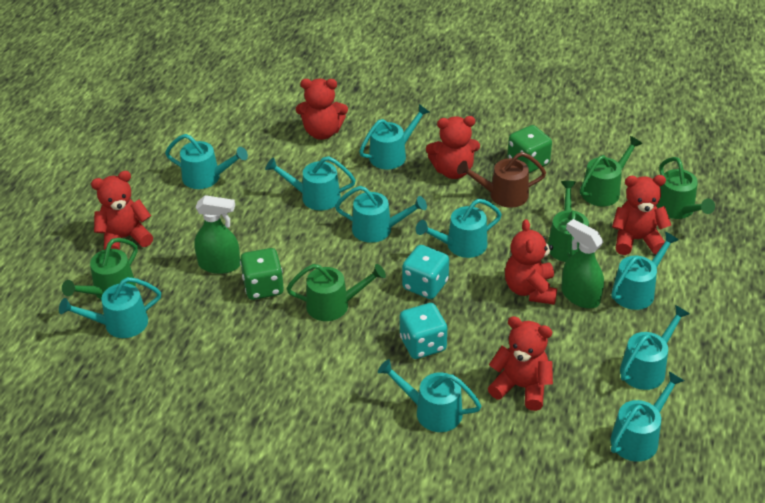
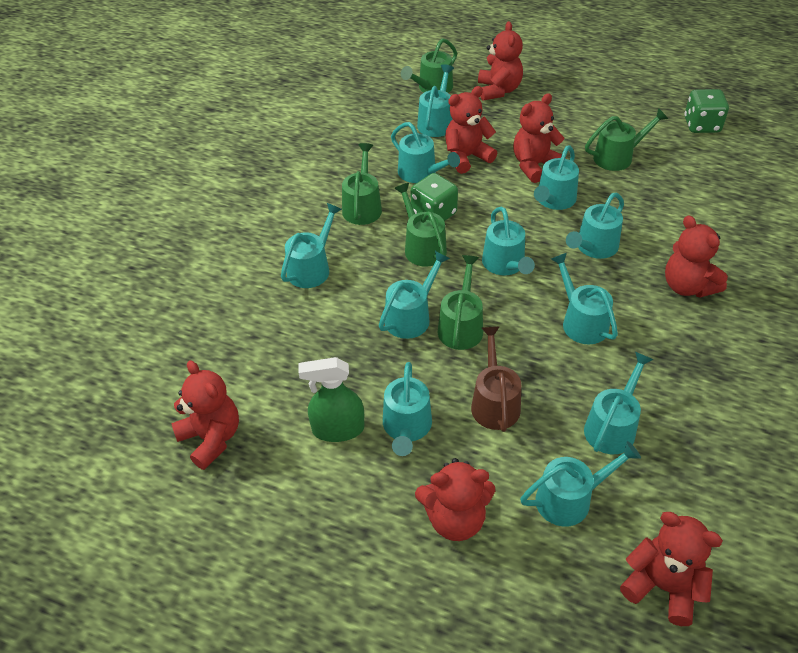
green spray bottle: [194,195,240,274] [561,219,604,308] = 2 -> [298,357,364,442] = 1
red teddy bear: [91,171,153,250] [296,79,348,140] [426,116,480,179] [488,316,553,411] [505,219,557,305] [612,175,671,255] = 6 -> [171,360,239,470] [415,458,495,541] [445,86,497,174] [478,21,523,101] [513,93,566,183] [620,512,723,626] [665,215,728,298] = 7
turquoise dice: [400,303,447,359] [402,245,449,299] = 2 -> none = 0
turquoise watering can: [59,277,161,338] [165,134,248,189] [265,156,356,210] [335,186,427,243] [359,104,430,169] [378,359,481,432] [416,199,502,258] [611,371,684,462] [612,232,678,310] [620,305,690,390] = 10 -> [281,203,342,288] [379,251,450,339] [383,362,432,456] [391,122,460,183] [417,64,454,137] [482,206,535,276] [520,441,641,527] [534,145,579,210] [551,253,618,344] [566,193,624,259] [584,352,654,454] = 11

